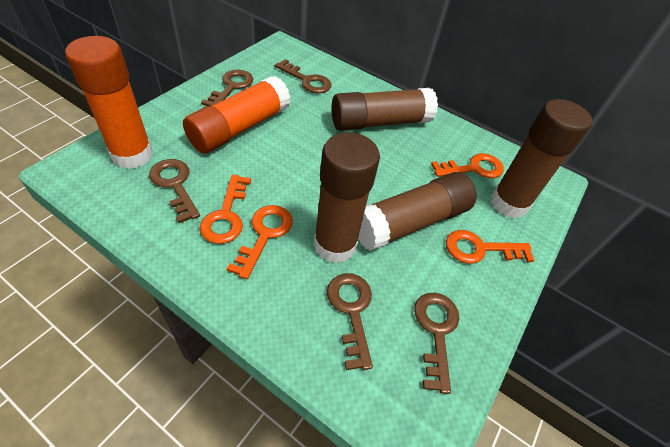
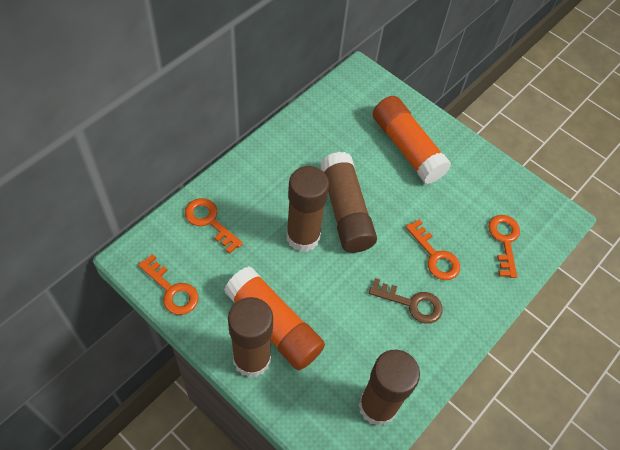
brown key: [149,159,200,223] [201,70,253,106] [275,59,331,93] [327,273,373,370] [414,293,459,394] = 5 -> [369,278,443,324] = 1

